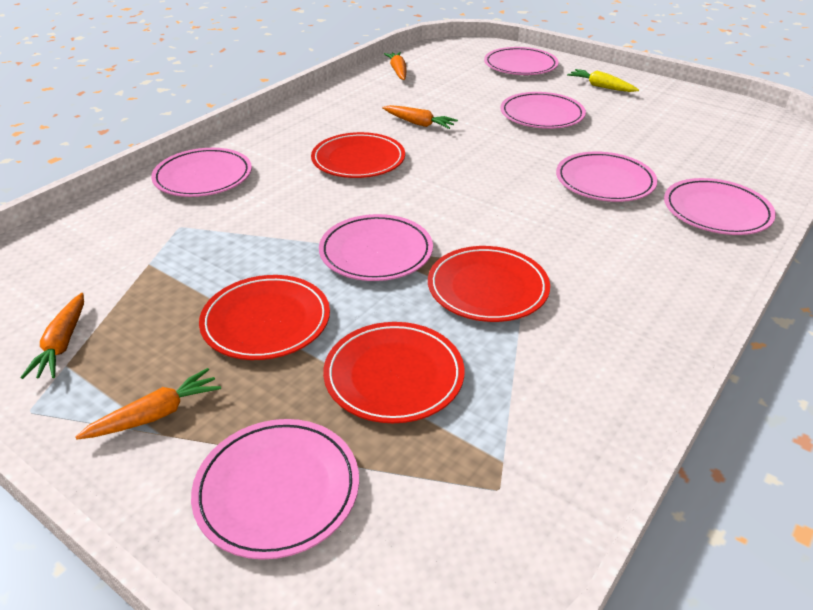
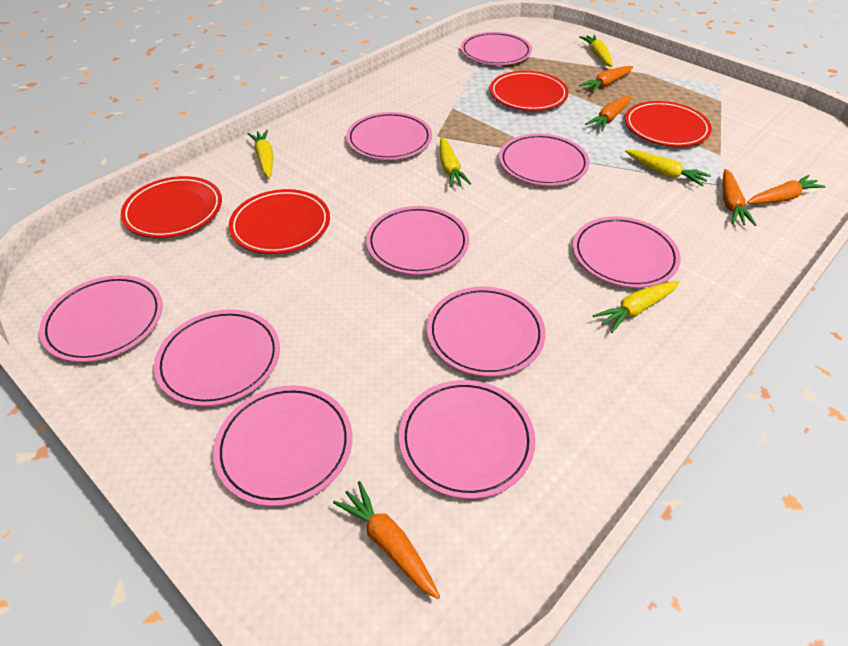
orange carrot: [20,293,84,379] [76,368,221,440] [382,105,458,129] [384,52,407,80] = 4 -> [333,481,440,599] [579,66,633,93] [585,96,631,131] [723,169,756,226] [747,175,826,204] = 5
pink plate: [151,148,252,197] [191,419,359,560] [319,214,433,281] [484,47,558,75] [500,92,586,129] [556,151,657,202] [664,178,776,235] = 7 -> [39,275,163,362] [154,309,280,406] [213,385,352,506] [346,112,432,160] [366,206,469,275] [399,380,535,499] [427,287,546,377] [461,32,532,65] [499,133,590,186] [573,217,681,288] = 10
yellow carrot: [567,69,639,92] = 1 -> [248,130,273,178] [440,137,471,187] [579,35,613,67] [593,281,680,333] [625,150,711,186] = 5

